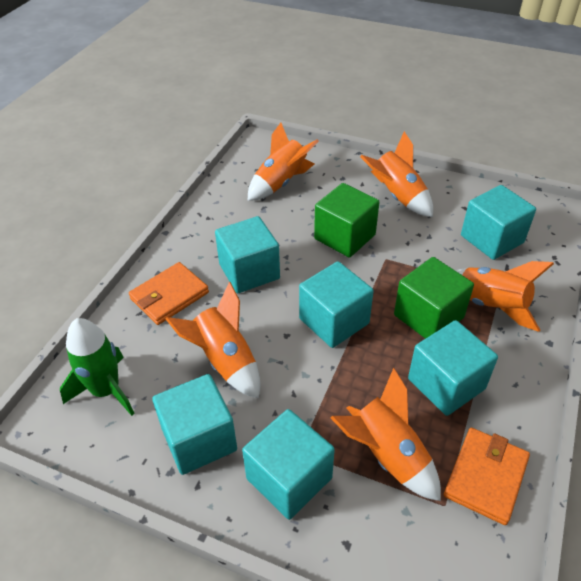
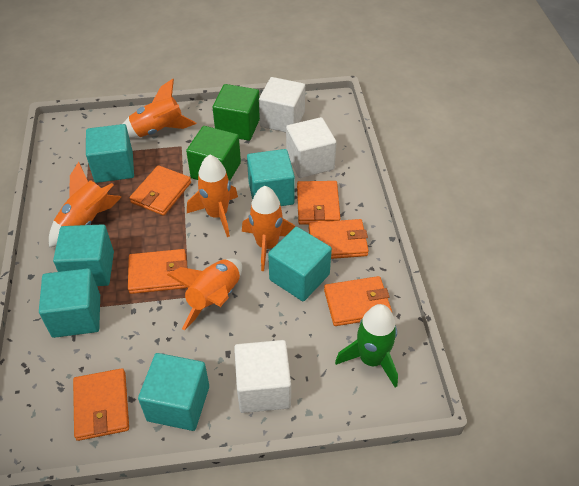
orange wallet: [129,262,209,325] [444,428,530,525] = 2 -> [73,368,129,441] [128,249,187,294] [130,165,191,216] [297,181,340,225] [308,219,369,259] [324,276,392,326] = 6
white cube: none = 0 -> [234,340,291,413] [259,77,305,132] [286,117,337,178] = 3

